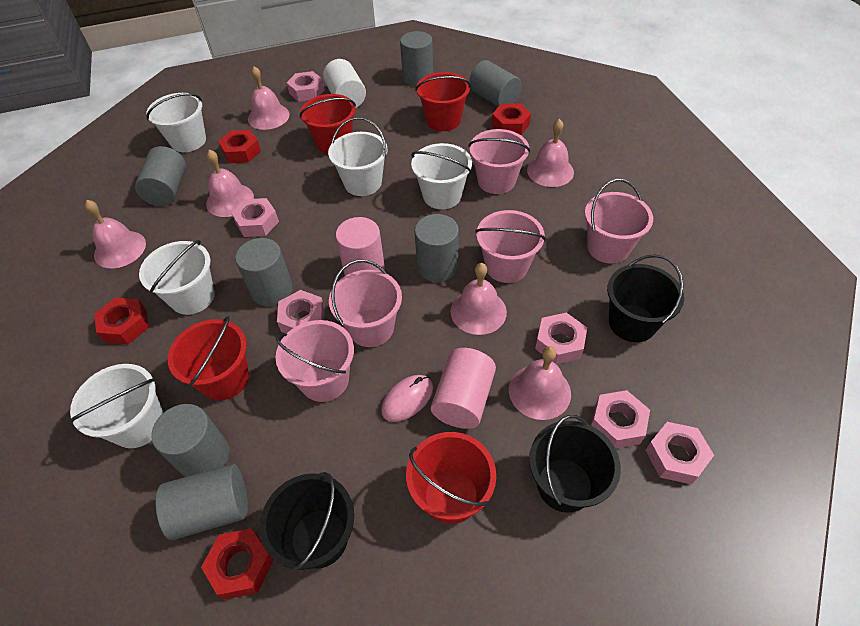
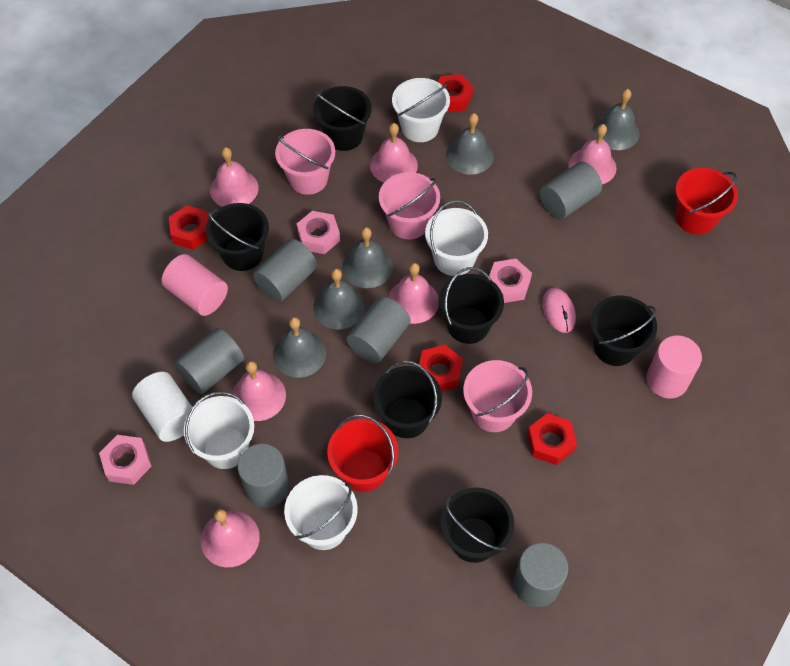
black bucket: [260,472,354,571] [529,415,621,513] [607,254,684,342] = 3 -> [206,203,269,271] [313,86,372,151] [373,361,442,438] [438,267,504,344] [441,487,514,563] [590,296,657,366] = 6
grey bell: none = 0 -> [273,317,326,378] [313,269,365,330] [342,227,393,288] [446,113,494,175] [593,89,640,150] = 5
grey cylinder: [135,146,186,206] [151,404,229,477] [156,464,248,540] [235,238,293,306] [400,31,433,86] [414,214,459,282] [469,60,522,107] = 7 -> [175,328,244,394] [238,444,289,508] [253,239,317,302] [346,296,410,364] [513,543,569,607] [539,162,602,219] = 6
pink bucket: [276,320,354,402] [329,260,402,347] [468,129,530,194] [475,210,546,283] [585,179,653,264] = 5 -> [275,129,335,195] [379,172,440,239] [463,360,532,432] = 3
pink nut: [231,198,279,237] [277,290,325,333] [287,71,325,102] [535,312,587,364] [591,390,650,448] [646,422,714,484] = 6 -> [99,435,152,485] [297,211,340,254] [489,259,532,303] = 3
red bucket: [168,316,249,400] [300,94,356,154] [406,432,496,524] [415,72,471,131] = 4 -> [327,415,398,492] [675,168,738,235] = 2
white bucket: [69,364,163,448] [139,240,215,315] [146,93,206,152] [328,117,388,196] [411,143,472,209] = 5 -> [184,391,254,469] [284,475,358,550] [392,78,450,142] [425,200,488,276] = 4

